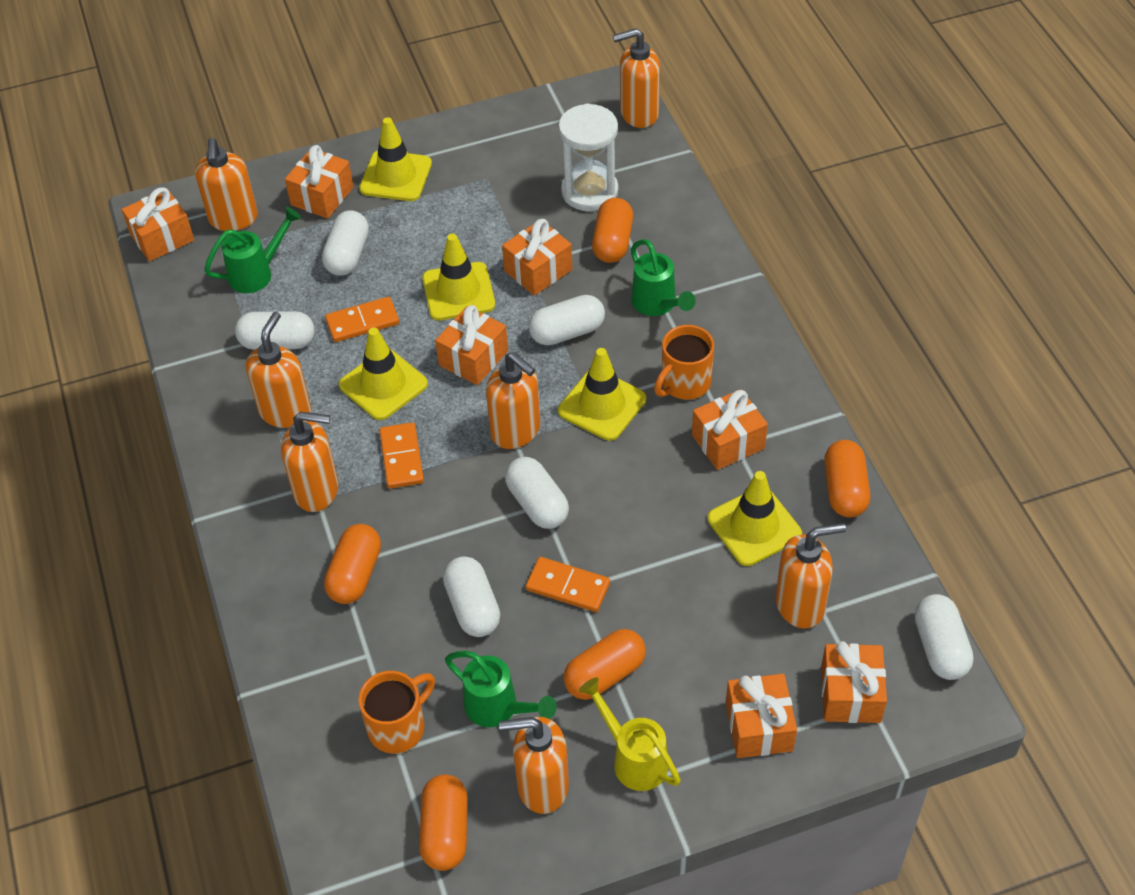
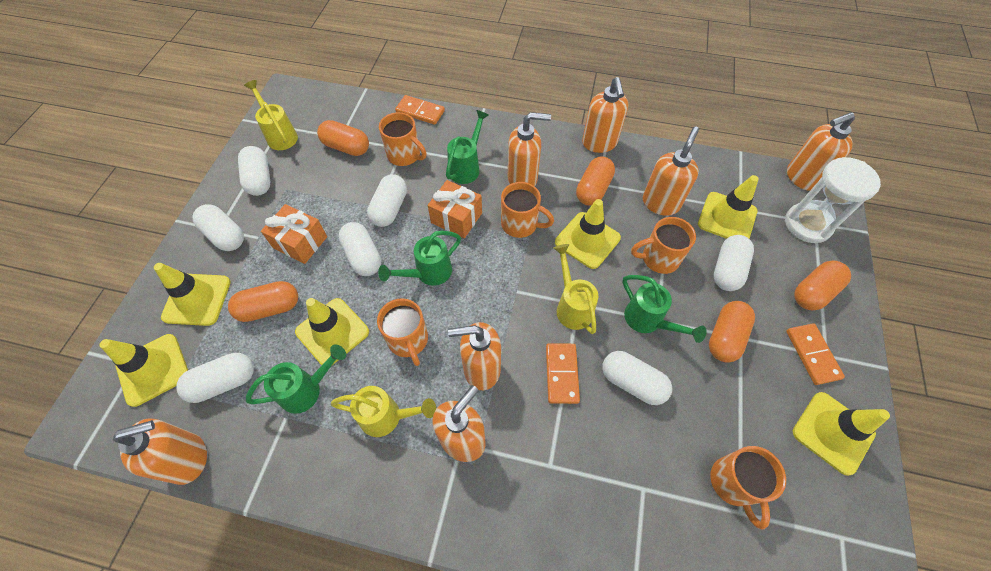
green watering can: [204,207,301,293] [445,651,557,727] [631,239,696,316] = 3 -> [246,344,346,414] [378,230,461,286] [446,110,489,184] [622,275,707,343] = 4
orange gift: [122,188,194,261] [285,145,354,219] [435,305,508,385] [502,219,572,296] [692,389,768,470] [726,674,797,758] [821,641,887,723] = 7 -> [261,204,327,264] [428,180,482,238] = 2
orange mug: [358,671,435,753] [654,325,714,400] = 2 -> [377,298,428,366] [379,112,426,166] [501,182,554,238] [631,217,696,274] [710,446,786,530] = 5
white capsule: [235,311,315,350] [322,211,369,276] [443,556,500,637] [505,457,569,529] [529,295,605,345] [915,594,974,680] = 6 -> [176,353,254,403] [193,204,244,251] [238,146,270,196] [338,222,381,276] [367,174,407,227] [602,351,672,405] [714,235,754,291] = 7
yellow traffic cone: [339,328,428,420] [359,117,432,201] [423,234,495,320] [558,348,646,441] [708,471,802,566] = 5 -> [100,334,188,407] [154,263,231,326] [295,298,369,365] [555,199,621,269] [698,175,759,239] [793,392,890,476] = 6
yellow watering can: [579,677,681,791] = 1 -> [244,80,298,150] [331,386,436,437] [554,244,598,334] = 3

